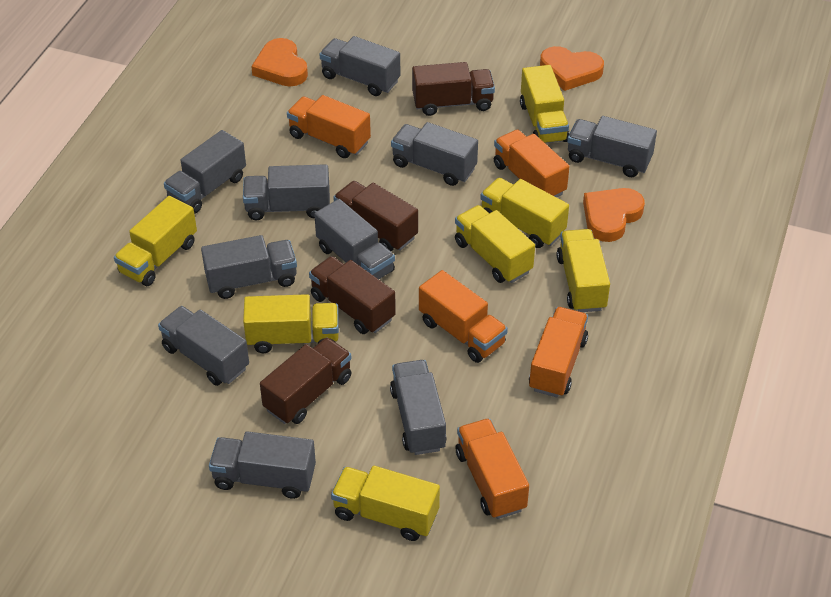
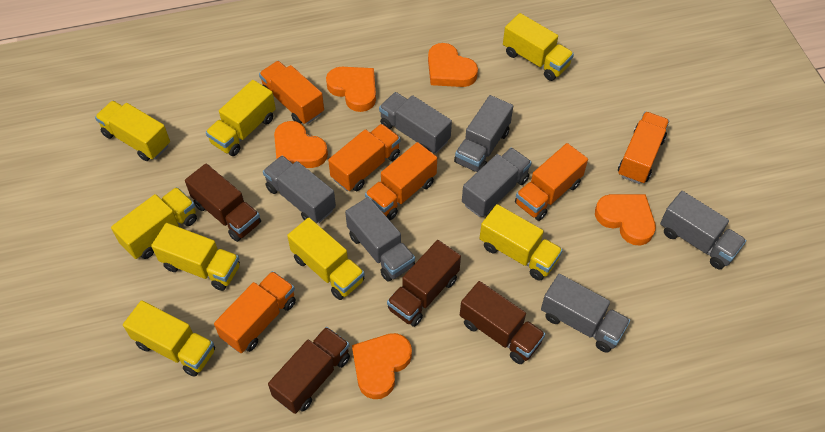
grey truck: [158,306,249,386] [164,130,246,214] [201,235,297,299] [209,431,316,499] [243,164,330,221] [314,199,395,279] [320,36,400,96] [390,360,447,455] [391,122,478,186] [567,116,657,177] = 10 -> [263,156,336,223] [345,197,415,282] [379,92,452,154] [454,95,513,172] [462,148,532,217] [541,274,630,353] [660,191,746,269] = 7
orange heart: [251,38,308,86] [540,46,604,91] [583,188,645,242] = 3 -> [274,121,328,168] [326,67,376,112] [352,333,412,399] [428,43,478,87] [595,194,656,246] = 5
orange truck: [287,95,371,158] [419,270,508,363] [456,418,529,519] [494,129,570,197] [529,307,588,397] = 5 -> [214,271,296,353] [259,61,324,124] [328,124,400,191] [365,142,437,220] [515,143,588,221] [618,112,669,184] = 6
yellow truck: [114,196,197,286] [243,294,339,353] [331,466,440,541] [455,205,535,283] [480,178,569,248] [520,65,569,144] [557,229,610,312] = 7 -> [95,101,170,161] [111,187,197,259] [123,300,215,377] [151,223,240,291] [206,80,276,156] [287,218,365,300] [480,204,563,281] [503,13,574,81] = 8

